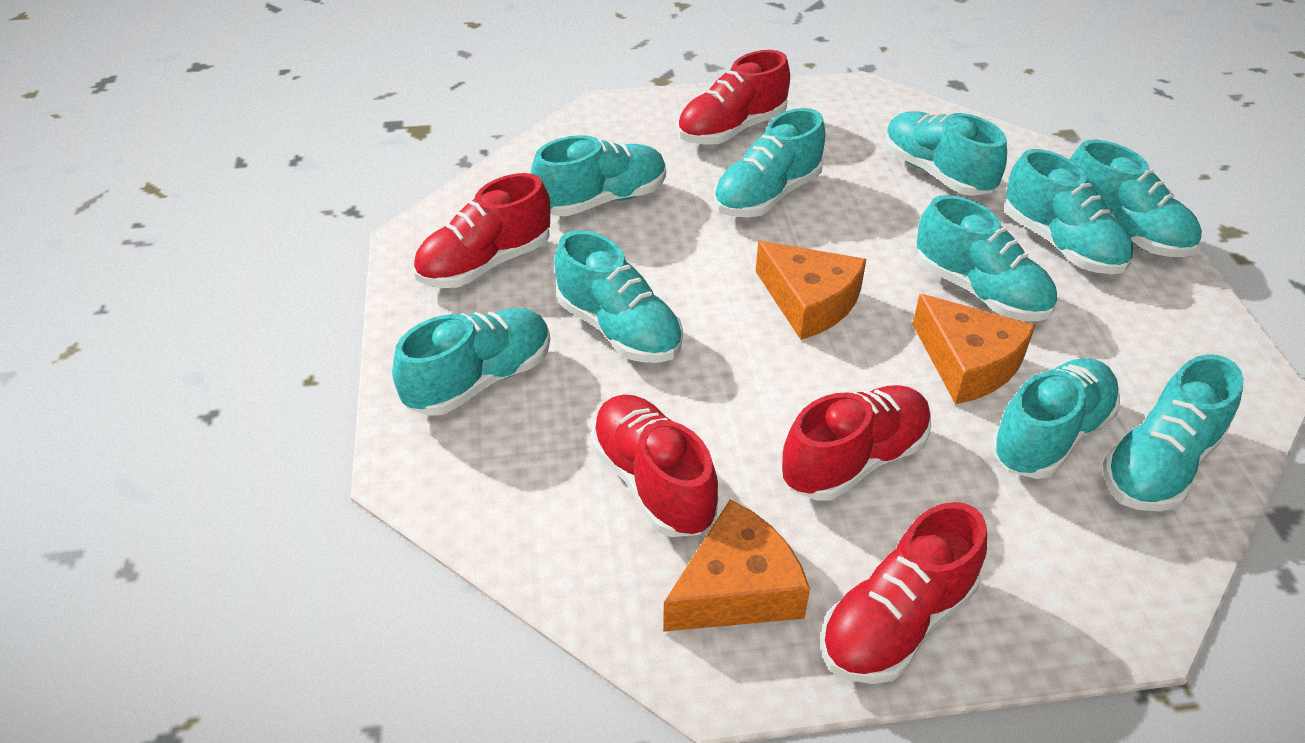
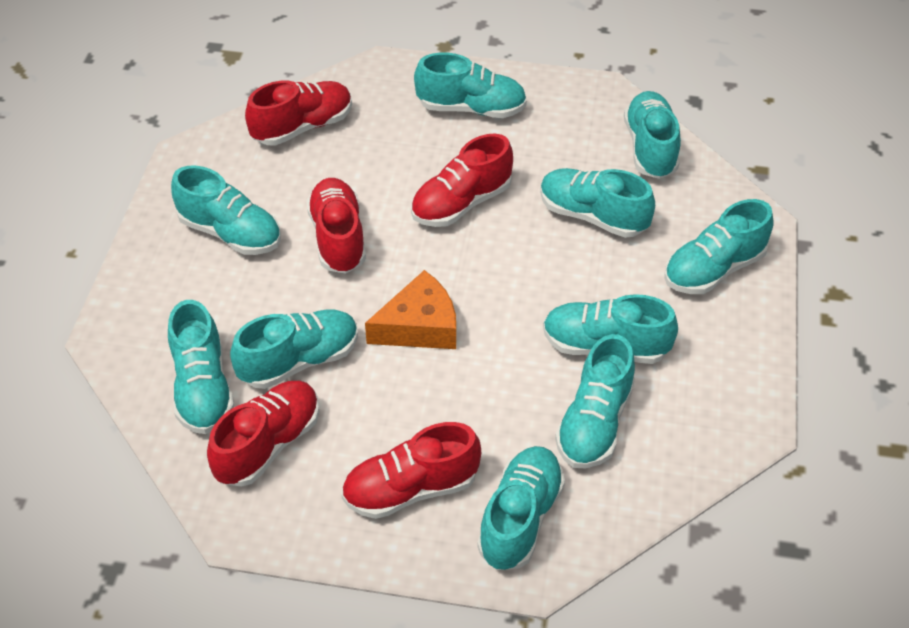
orange cheese: [663,499,810,632] [756,241,866,340] [912,294,1035,404] = 3 -> [365,270,456,349] = 1

